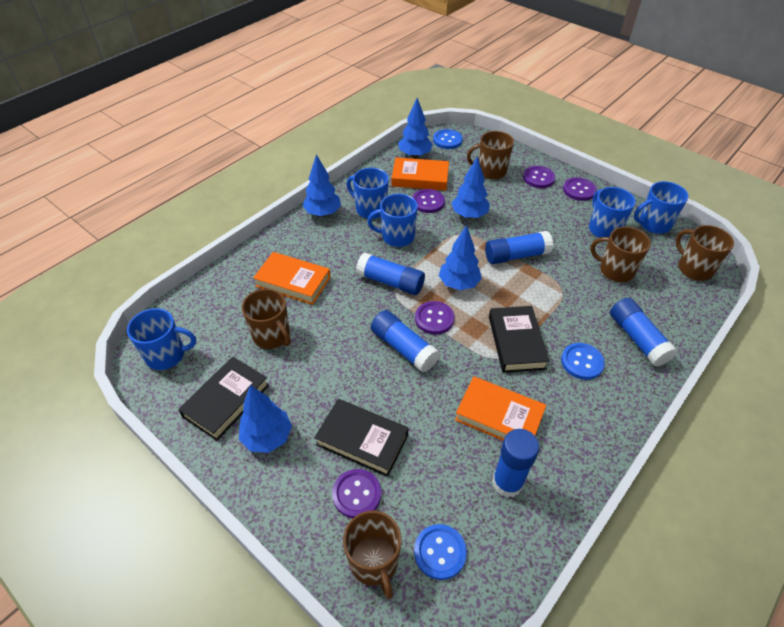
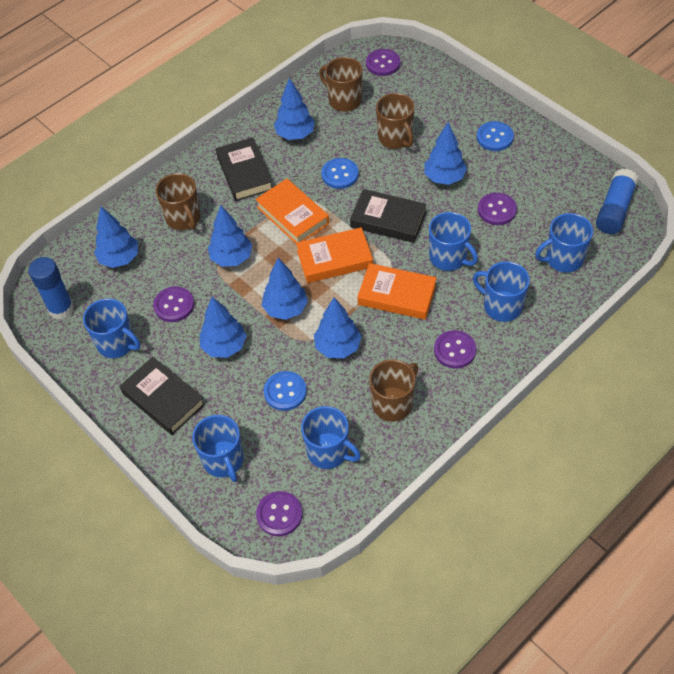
blue glue stick: [356,252,425,295] [371,310,440,373] [485,231,553,264] [492,429,539,498] [610,298,677,367] = 5 -> [28,257,74,320] [596,169,638,234] = 2
blue mug: [127,308,196,370] [347,168,389,219] [367,194,418,247] [589,187,636,238] [634,181,688,234] = 5 -> [83,298,141,358] [192,415,244,482] [301,406,361,469] [429,212,478,271] [473,261,530,322] [535,213,593,273] = 6
blue tree: [239,385,292,453] [302,154,341,217] [398,98,433,158] [439,225,482,290] [452,156,490,219] = 5 -> [94,206,138,268] [200,297,247,358] [208,205,252,267] [262,258,308,320] [274,78,315,140] [314,297,361,358] [425,122,467,185] = 7
brown mug: [242,289,291,349] [343,511,402,599] [467,131,514,179] [590,227,651,282] [676,225,734,281] = 5 -> [156,173,201,230] [319,57,362,112] [369,359,419,422] [376,93,415,149] = 4

